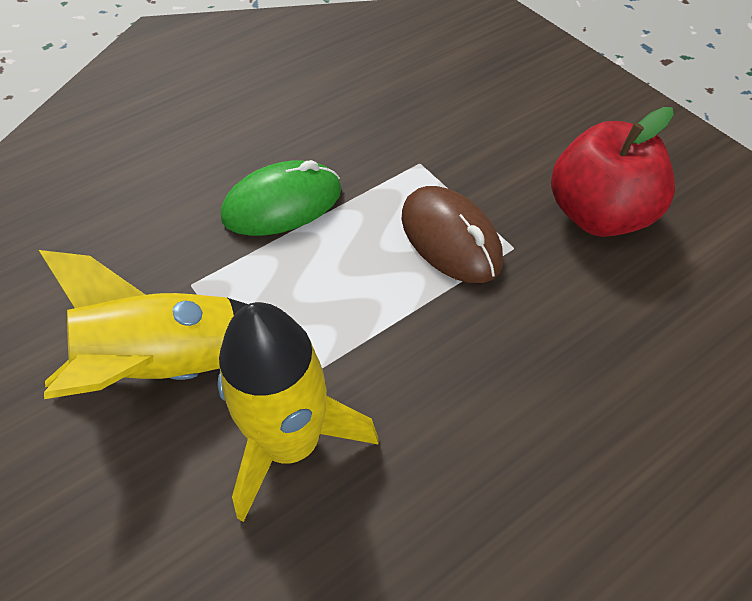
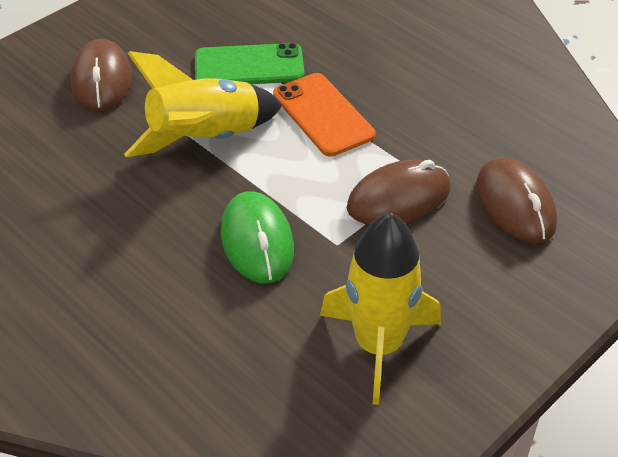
brown mouse: [401,186,503,283] = 1 -> [71,39,132,112] [347,160,451,225] [476,157,557,244] = 3
green phone: none = 0 -> [195,43,305,84] = 1
orange phone: none = 0 -> [273,73,375,157] = 1
red apple: [551,107,675,237] = 1 -> none = 0

